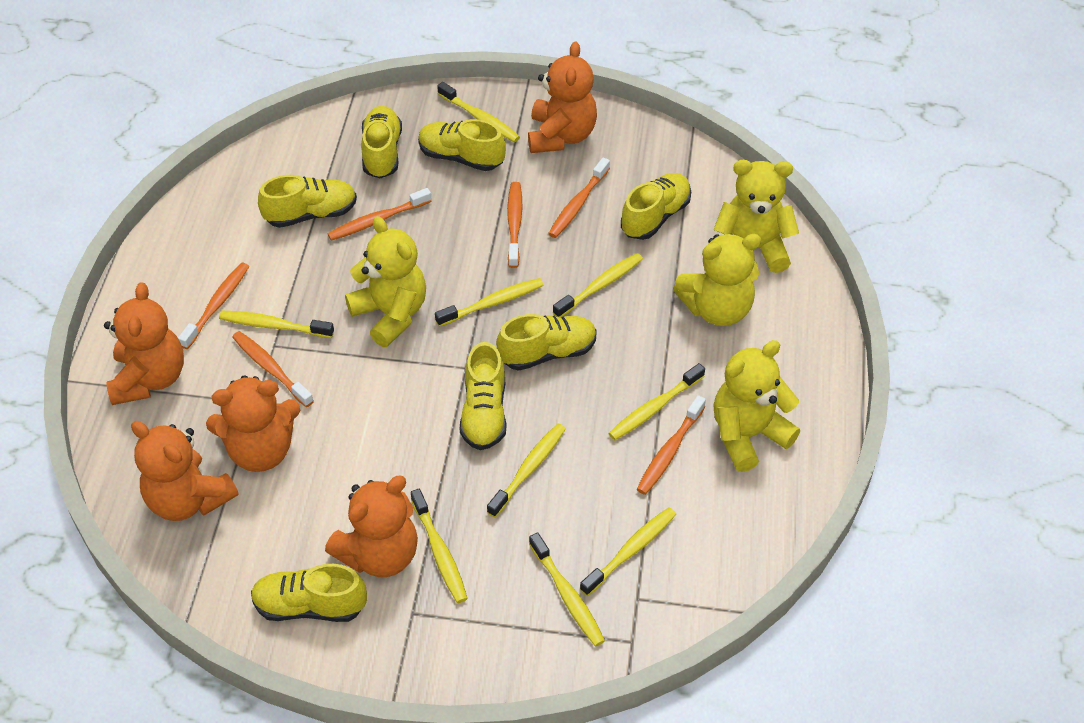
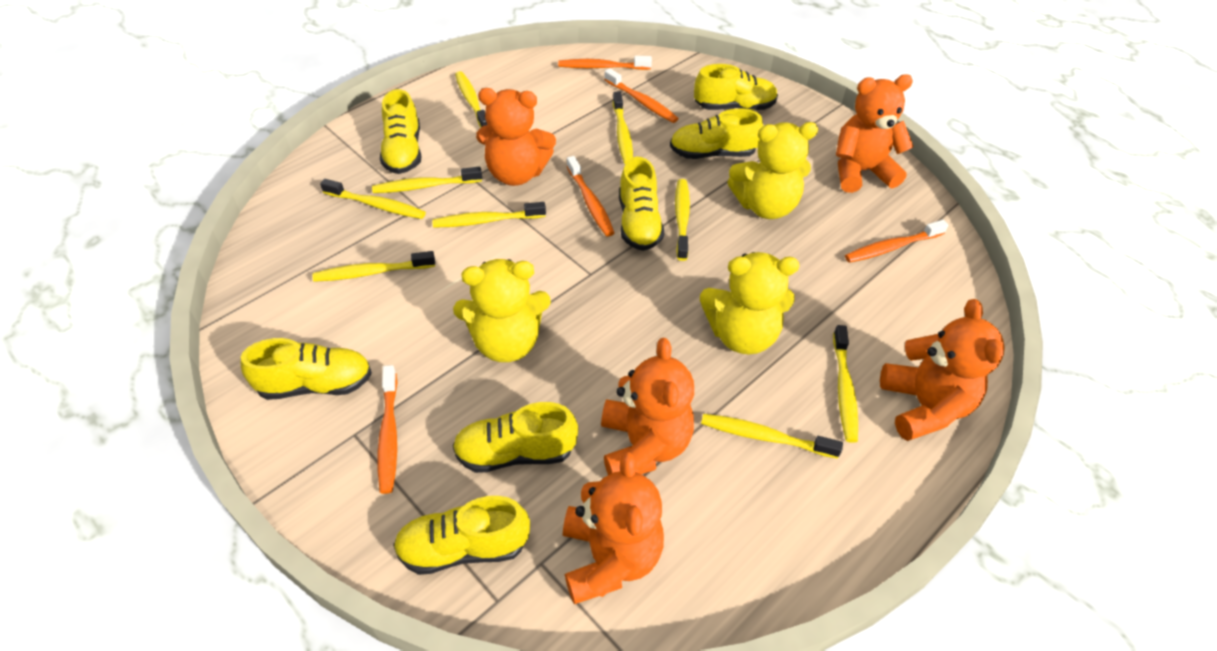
orange toothbrush: [178,263,249,349] [232,331,314,407] [327,188,431,241] [507,182,522,268] [548,158,610,238] [637,395,706,495] = 6 -> [377,365,397,494] [558,56,652,70] [567,156,614,236] [604,68,679,123] [845,220,948,263] = 5
yellow teddy bear: [345,216,426,347] [673,234,761,326] [713,160,799,273] [713,340,800,472] = 4 -> [453,259,551,362] [700,252,800,354] [727,122,818,219] = 3

